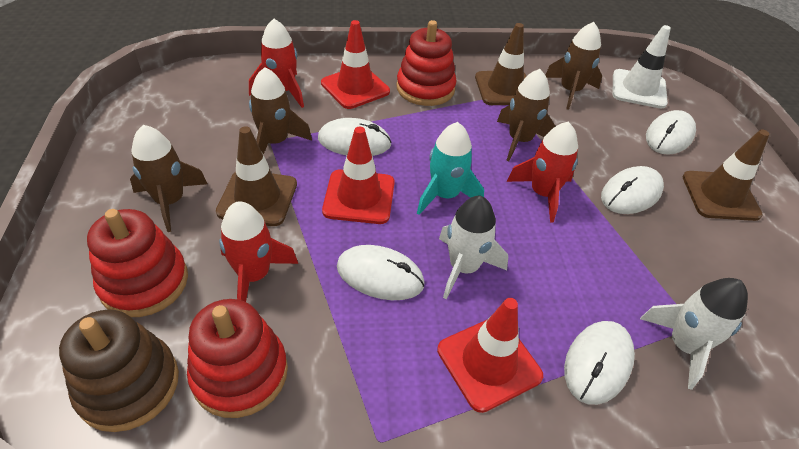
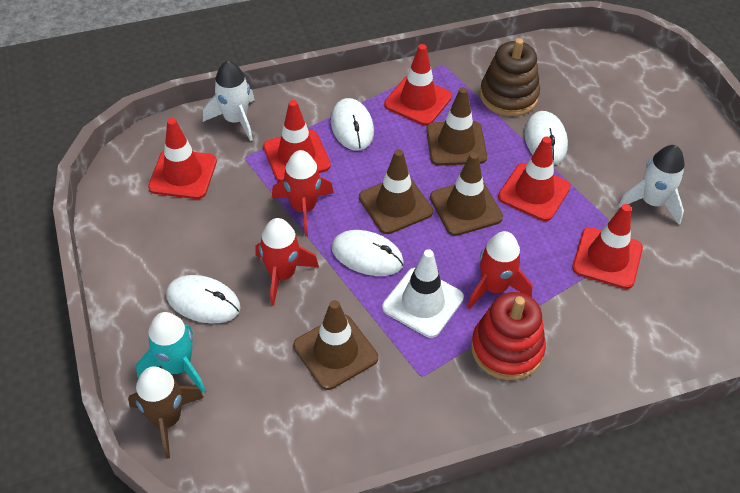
brown rocket: [130,125,207,232] [249,67,312,154] [497,69,555,161] [545,22,602,110] = 4 -> [128,366,204,459] = 1
brown traffic cone: [216,126,297,226] [475,23,526,105] [682,129,770,221] = 3 -> [293,300,378,390] [359,149,433,234] [426,87,487,166] [430,152,503,236] = 4
red stacking toy: [87,209,188,317] [187,299,288,418] [396,20,456,106] = 3 -> [471,292,546,380] = 1
red traffic cone: [321,20,390,109] [322,127,395,224] [437,298,543,413] = 3 -> [148,118,217,199] [263,100,331,182] [384,44,452,126] [498,137,571,221] [572,204,643,289] = 5
white mouse: [318,118,392,156] [337,245,425,300] [564,321,635,405] [601,166,664,214] [646,110,696,155] = 5 -> [166,275,241,324] [331,98,374,150] [331,230,404,276] [524,111,568,164] = 4

